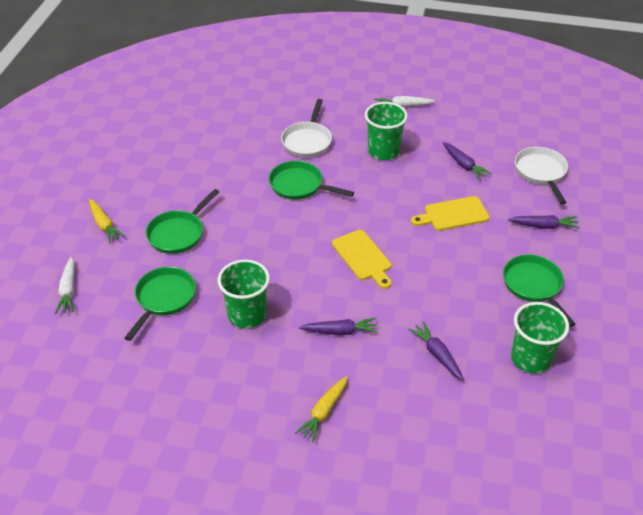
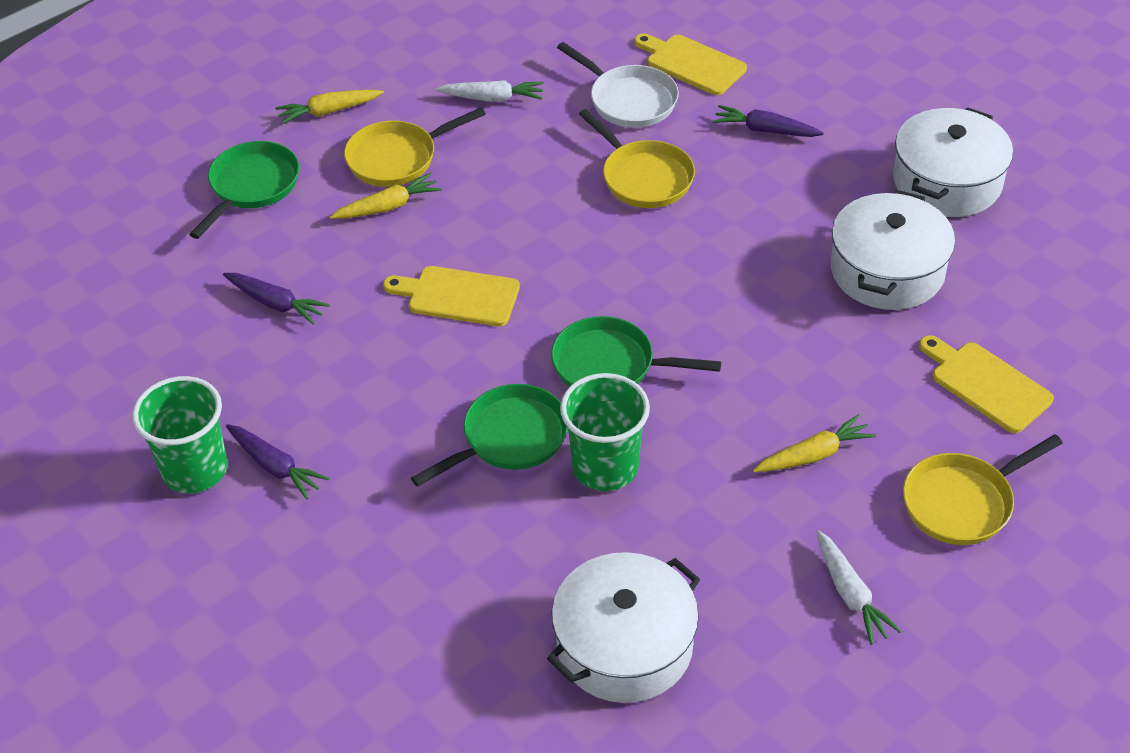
green cup: [218,259,270,329] [365,102,408,160] [511,302,569,374] = 3 -> [132,376,228,493] [560,373,650,491] = 2
green pan: [125,267,196,341] [146,189,219,254] [269,161,354,200] [503,254,575,327] = 4 -> [189,141,299,239] [411,384,568,487] [551,316,721,387] = 3
purple carrot: [299,318,378,335] [408,321,464,381] [443,142,492,180] [508,215,580,229] = 4 -> [223,273,330,325] [226,424,329,499] [713,105,824,137] = 3
white pan: [281,99,332,158] [515,147,568,204] = 2 -> [557,42,679,128] = 1
white pot: none = 0 -> [547,552,700,703] [831,190,955,310] [893,107,1013,217] = 3
yellow carrot: [89,199,125,243] [295,376,348,442] = 2 -> [275,90,384,124] [330,173,441,219] [753,414,876,472] = 3
yellow cutting board: [332,230,391,289] [411,196,489,231] = 2 -> [383,266,520,326] [634,33,747,95] [919,335,1054,433] = 3
yellow pan: none = 0 -> [344,107,486,187] [579,109,695,208] [903,434,1063,545] = 3

